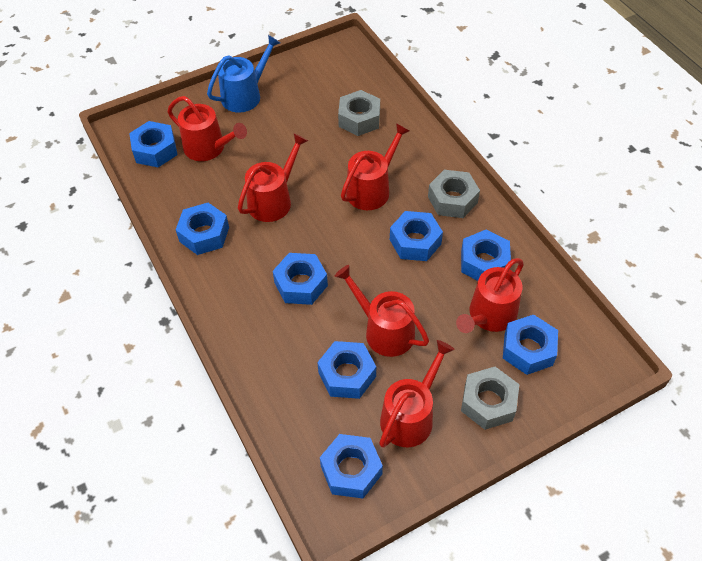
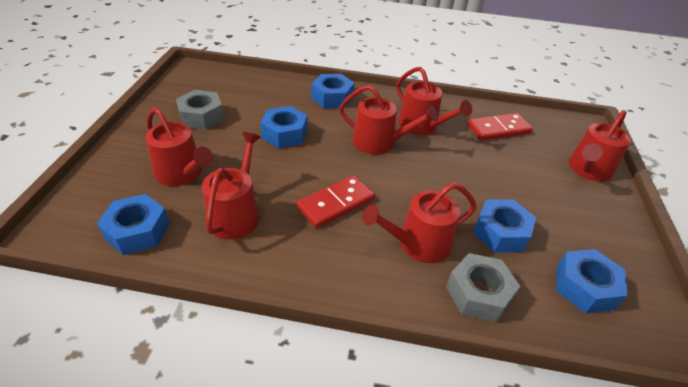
blue nut: [129,121,178,168] [176,203,229,255] [273,253,328,305] [317,341,376,399] [320,434,383,499] [390,211,443,261] [461,229,511,281] [503,315,558,375] = 8 -> [97,194,170,255] [260,106,307,148] [311,74,354,108] [473,199,536,253] [556,249,628,313] = 5
blue watering can: [207,35,280,113] = 1 -> none = 0
grey nut: [338,90,380,136] [428,170,480,218] [461,367,519,430] = 3 -> [176,90,224,130] [446,253,520,322] = 2
red domino: none = 0 -> [297,175,375,228] [467,113,533,141] = 2

